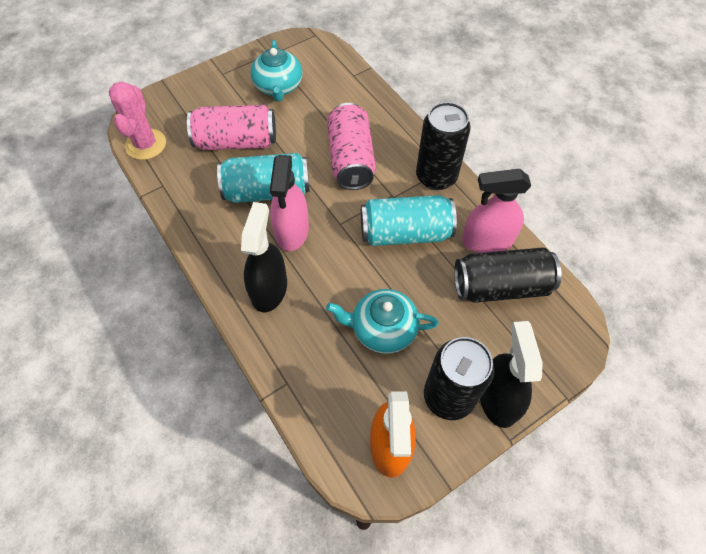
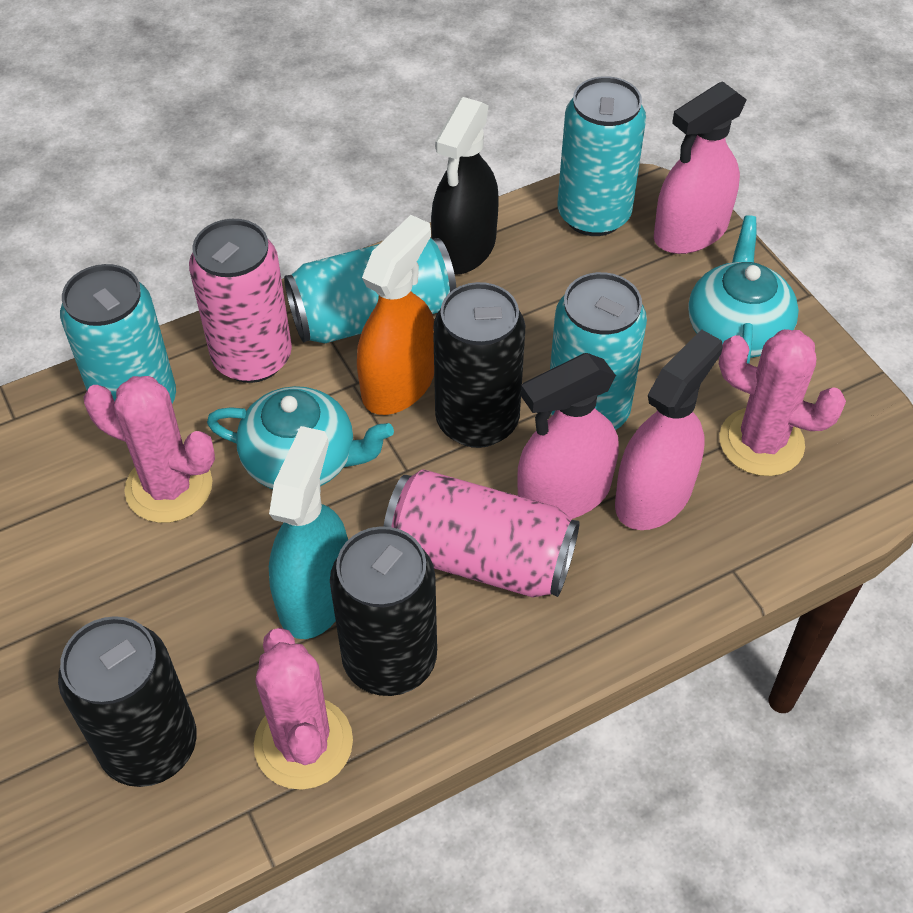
black spray bottle: [241,202,287,312] [480,321,543,428] = 2 -> [431,97,499,275] = 1
pink cactus: [109,81,166,160] = 1 -> [83,376,215,523] [254,628,353,790] [719,329,846,476] = 3
pink spray bottle: [270,155,309,251] [462,169,531,253] = 2 -> [517,353,619,519] [615,329,723,530] [654,81,747,254] = 3
turquoise can: [217,153,310,203] [361,195,457,246] = 2 -> [60,264,176,403] [284,238,456,343] [550,272,647,430] [557,76,646,236] = 4
turquoise spray bottle: none = 0 -> [269,426,348,639] = 1

